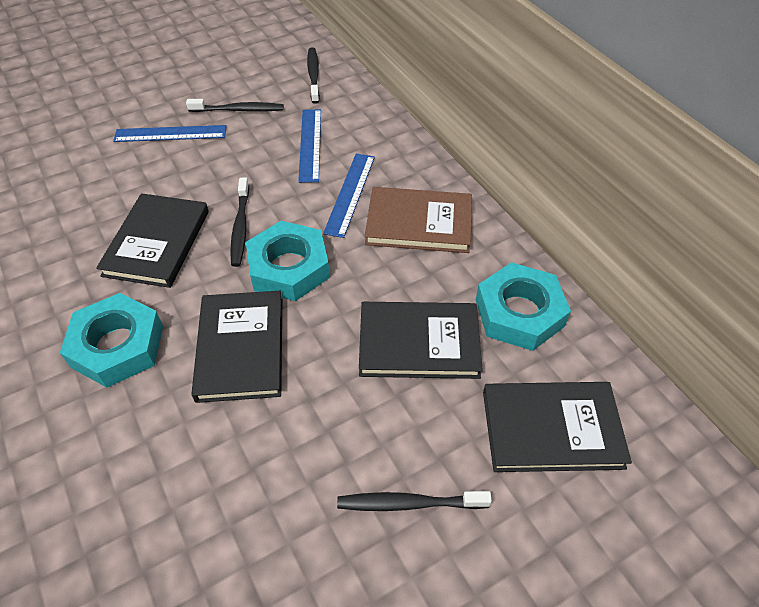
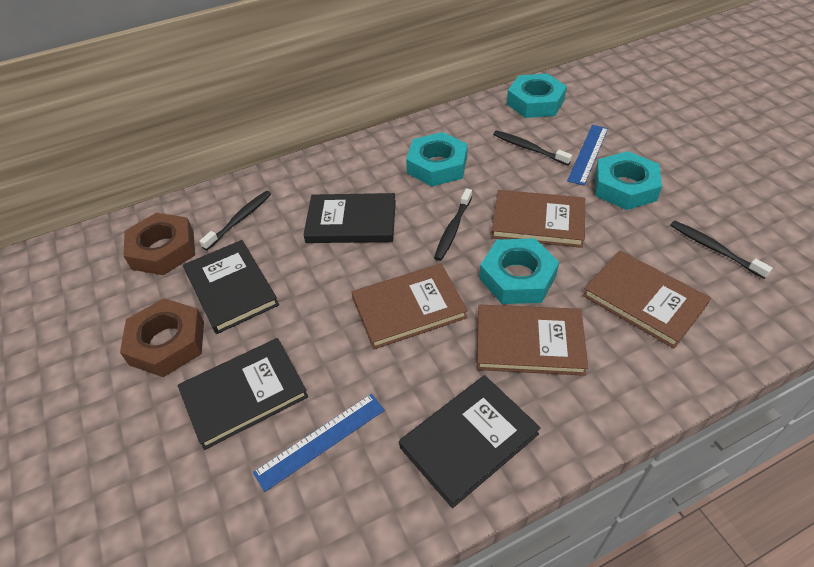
blue ruler: [113,125,226,142] [298,109,321,183] [323,154,375,238] = 3 -> [253,394,385,492] [567,125,608,185] = 2
brown book: [365,187,472,253] = 1 -> [352,264,468,349] [477,305,588,376] [491,190,585,248] [583,250,711,349] = 4
brown nut: none = 0 -> [120,298,204,377] [123,213,195,275] = 2
turquoise nut: [60,293,163,388] [246,221,330,301] [476,262,571,351] = 3 -> [406,132,468,186] [479,238,559,304] [507,73,567,118] [595,151,662,210] = 4

